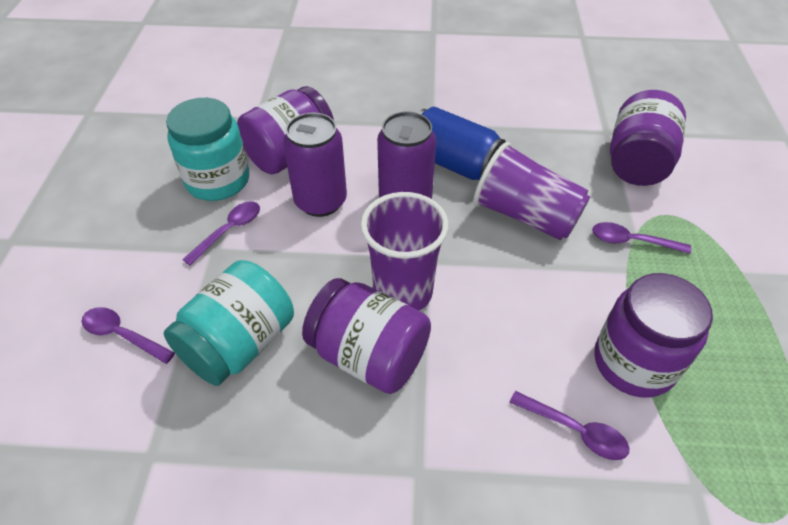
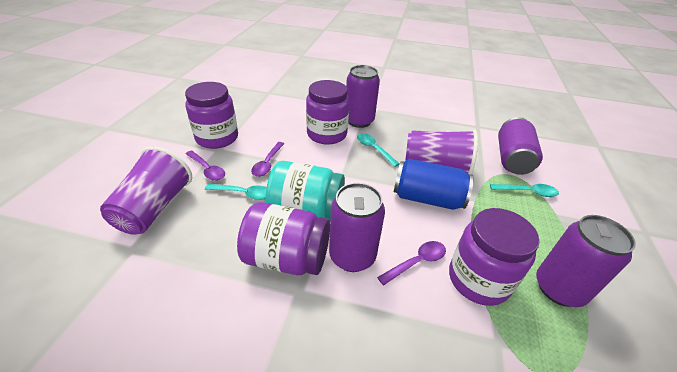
purple can: [283,113,347,217] [377,111,436,199] = 2 -> [329,183,385,272] [346,65,380,128] [498,117,543,175] [536,215,636,307] = 4
purple spoon: [82,307,175,364] [182,201,260,266] [509,391,630,460] [592,222,691,254] = 4 -> [186,151,225,181] [251,142,284,177] [377,241,446,285] = 3
turquoise jar: [164,260,294,386] [166,98,249,201] = 2 -> [266,161,345,221] = 1
turquoise spoon: none = 0 -> [205,184,267,200] [357,133,399,167] [490,184,559,197] = 3

